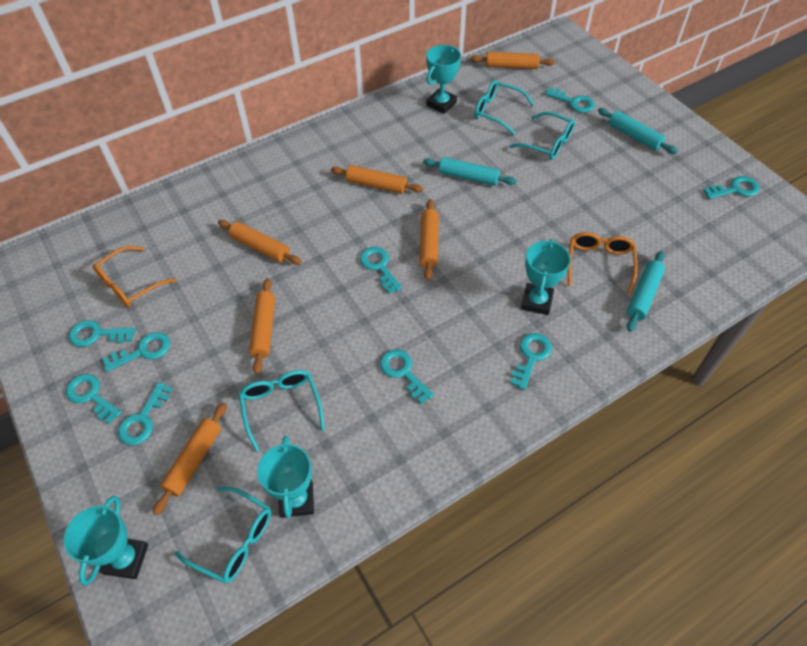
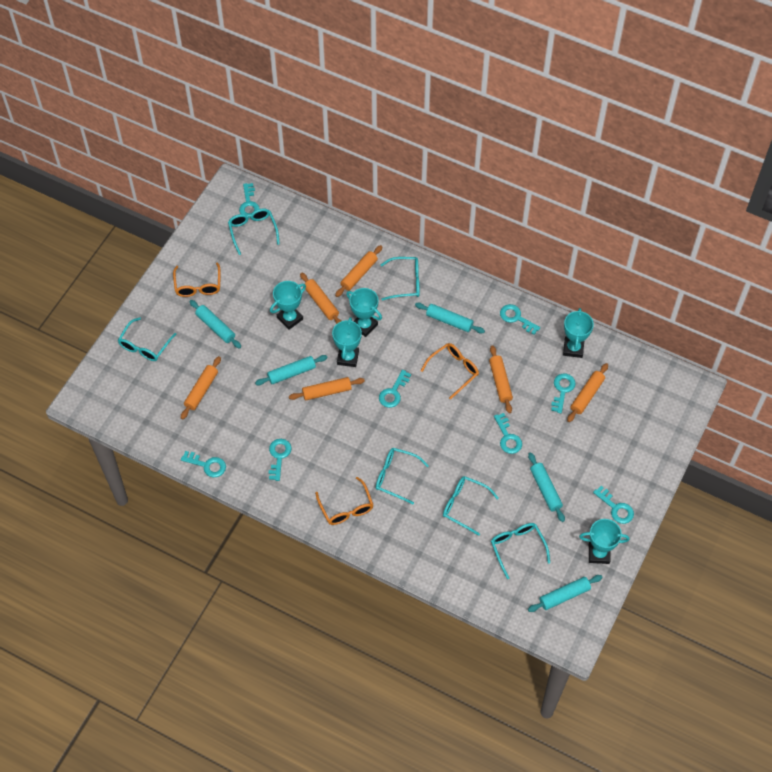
orange glasses: [93,246,176,307] [568,232,638,294] = 2 -> [173,262,221,297] [315,477,373,525] [421,343,479,400] = 3
turquoise glasses: [174,487,271,583] [239,370,325,452] [475,80,534,135] [509,112,575,160] = 4 -> [118,317,176,361] [228,209,280,255] [376,448,429,504] [380,257,420,301] [443,476,499,536] [491,523,550,579] = 6
turquoise key: [66,374,122,424] [69,320,136,347] [103,332,170,372] [118,382,172,445] [360,247,402,294] [380,349,434,404] [510,333,552,390] [545,87,595,113] [703,176,759,199] = 9 -> [181,451,226,477] [239,183,260,218] [269,439,292,481] [379,370,411,408] [494,413,522,454] [500,304,540,335] [551,374,576,413] [593,486,634,524] = 8
turquoise rolling pin: [423,157,517,186] [598,108,678,154] [627,251,665,332] = 3 -> [189,300,241,349] [255,355,328,385] [415,303,485,334] [528,452,565,522] [528,575,603,612] = 5
turquoise trophy: [64,496,148,586] [257,436,314,518] [426,45,461,114] [521,239,571,315] = 4 -> [270,281,306,330] [332,317,362,367] [346,288,382,337] [563,308,594,358] [579,519,630,564] = 5

